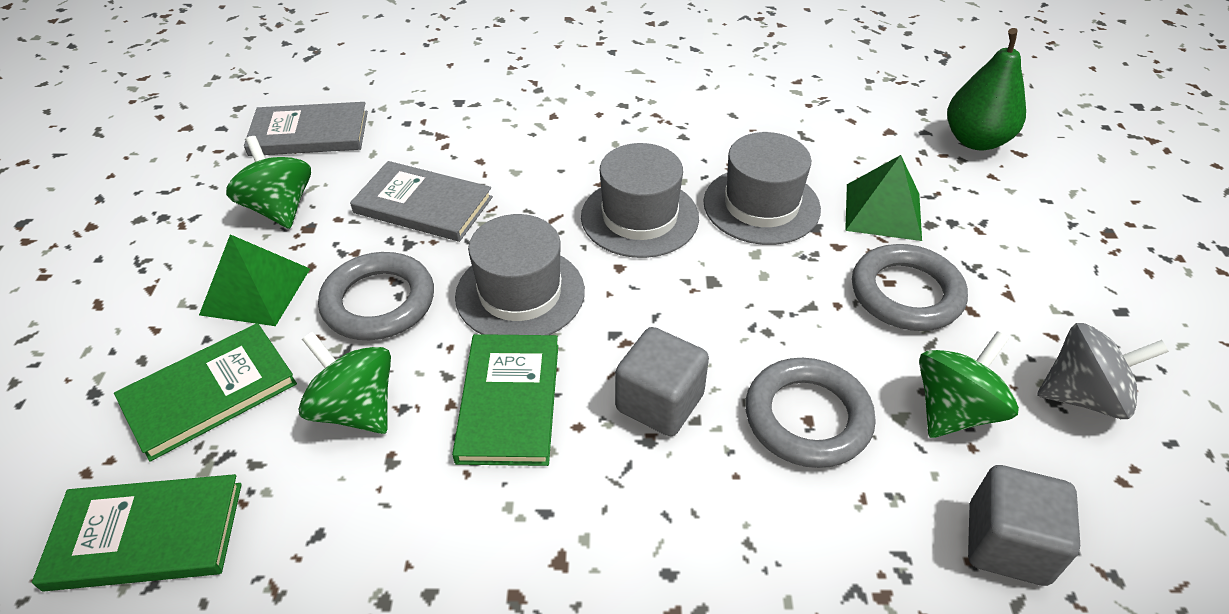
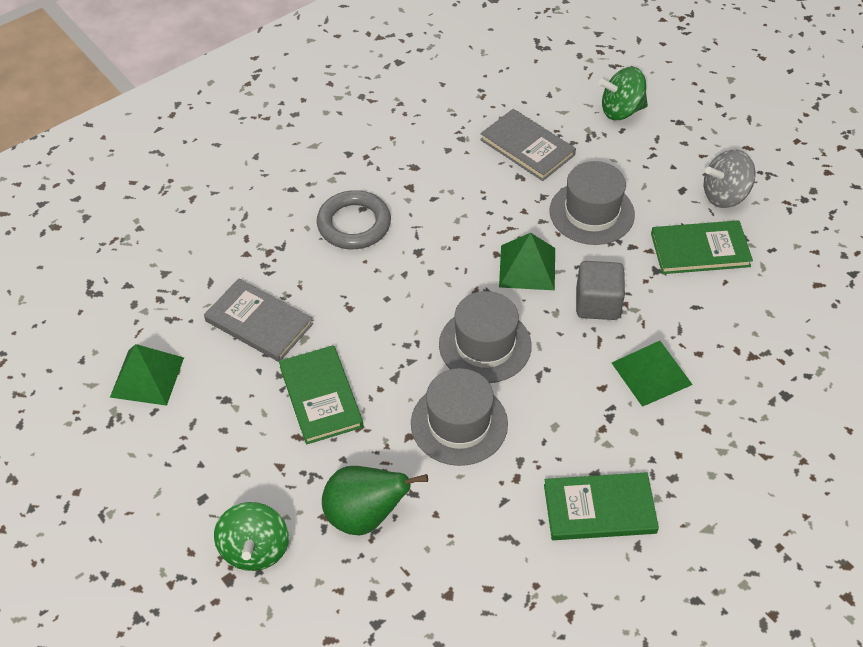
green pyramid: [199,234,310,326] [845,155,922,241] = 2 -> [110,344,184,406] [499,233,555,290] [612,341,693,407] = 3
green spinning top: [226,136,311,229] [298,332,391,434] [919,331,1019,438] = 3 -> [214,502,289,571] [599,67,648,120] = 2
grey cube: [615,327,709,436] [968,465,1080,586] = 2 -> [576,261,625,320] = 1
grey ring: [318,252,434,340] [745,358,876,468] [852,244,968,331] = 3 -> [317,190,391,249] = 1

